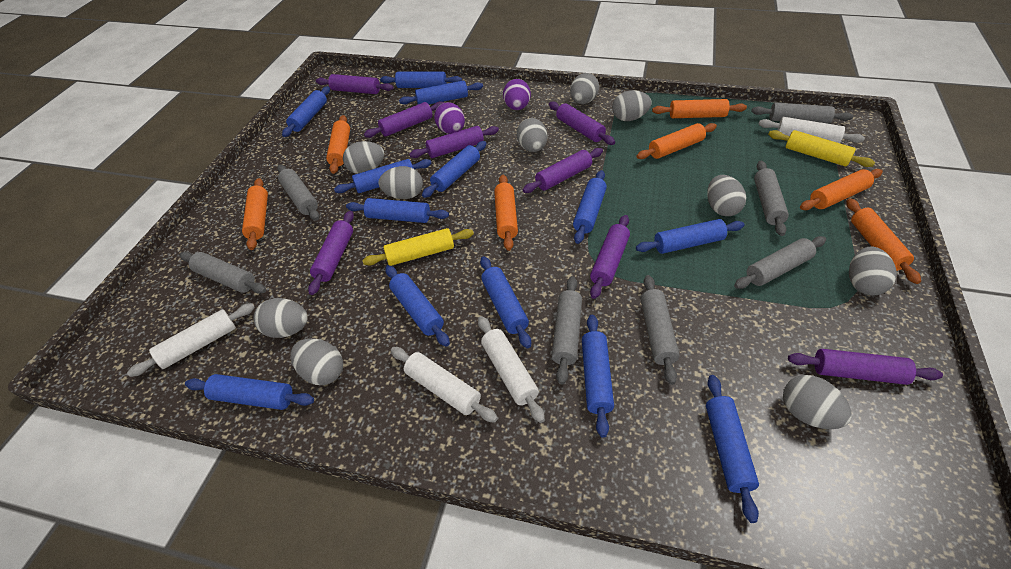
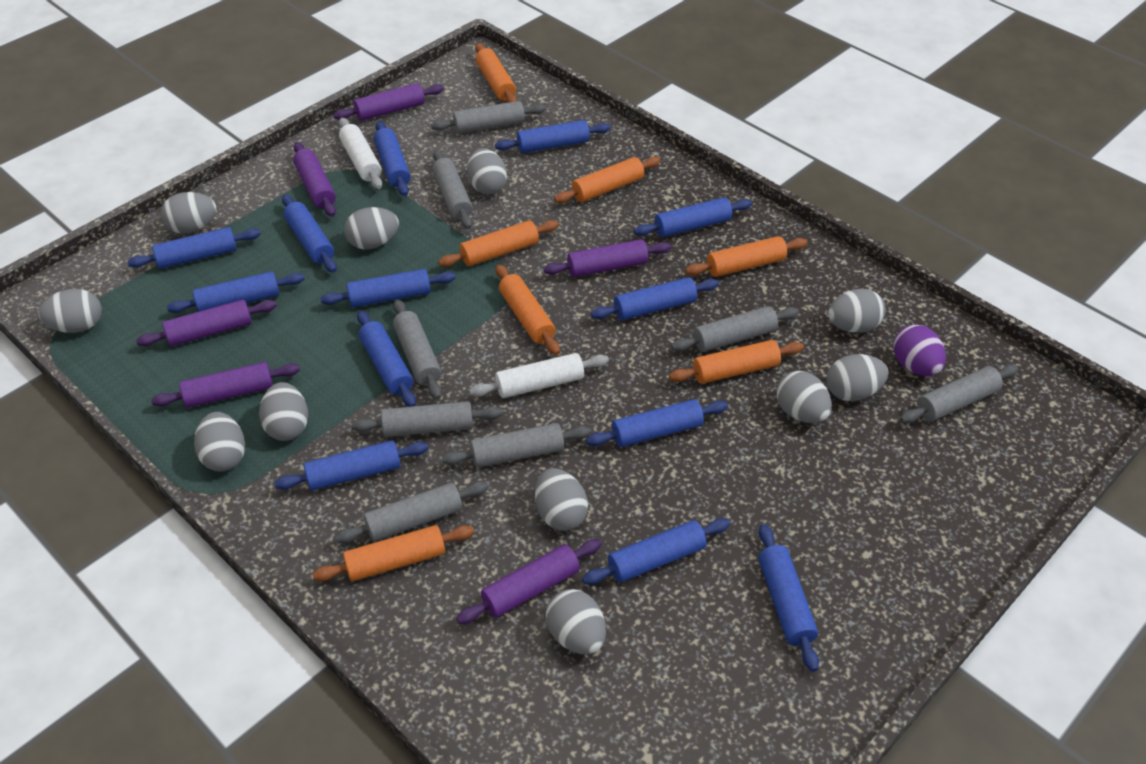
grey egg: [253,298,308,338] [291,338,343,385] [343,141,384,174] [378,166,423,199] [517,118,547,152] [570,73,599,104] [612,90,652,121] [707,175,746,216] [783,375,852,429] [849,247,897,296] = 10 -> [38,289,102,333] [161,192,217,234] [194,412,245,472] [259,382,308,441] [344,207,399,250] [467,148,507,194] [535,468,588,531] [546,589,606,654] [776,371,832,423] [826,354,888,401] [828,289,886,333] = 11
grey rolling pin: [179,252,266,294] [277,165,319,221] [552,276,582,384] [641,275,679,385] [734,236,826,289] [751,102,853,124] [754,161,789,236] = 7 -> [335,481,489,543] [352,401,502,437] [393,299,442,400] [431,101,546,133] [432,150,473,229] [442,423,592,468] [671,306,799,352] [900,365,1018,423] = 8
purple egg: [434,102,465,134] [503,79,531,110] = 2 -> [893,324,946,376] = 1
purple rolling pin: [308,211,354,295] [316,74,393,94] [364,101,444,138] [409,126,499,158] [523,148,603,193] [549,102,615,145] [590,215,630,299] [788,349,943,385] = 8 -> [136,299,277,346] [151,362,300,408] [293,142,336,217] [333,83,444,121] [456,539,602,624] [543,239,671,277] = 6
white rolling pin: [127,303,255,377] [391,347,498,423] [478,316,545,423] [758,117,865,143] = 4 -> [339,118,382,189] [469,353,609,398] = 2
yellow rolling pin: [362,228,474,266] [768,130,875,167] = 2 -> none = 0

